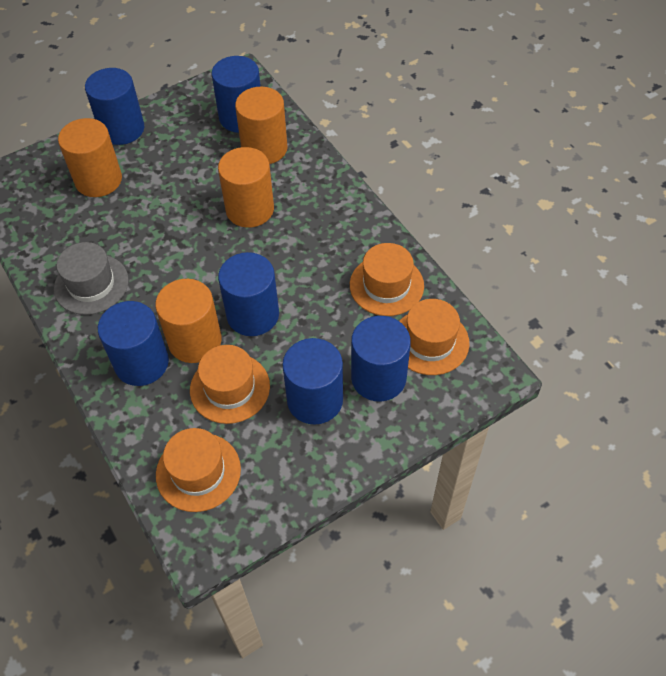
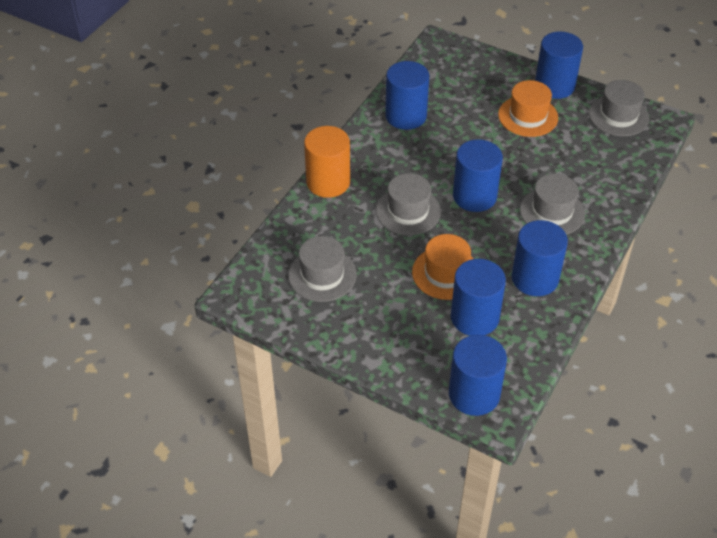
grey hat: [54,242,129,315] = 1 -> [288,236,357,302] [376,173,441,235] [520,174,585,235] [589,80,649,136] = 4
orange cylinder: [58,118,122,197] [155,279,222,363] [218,147,274,228] [235,87,288,164] = 4 -> [304,126,350,198] = 1
orange hat: [156,428,241,512] [190,345,270,424] [350,243,424,316] [399,299,470,375] = 4 -> [412,234,474,300] [498,80,558,137] = 2

